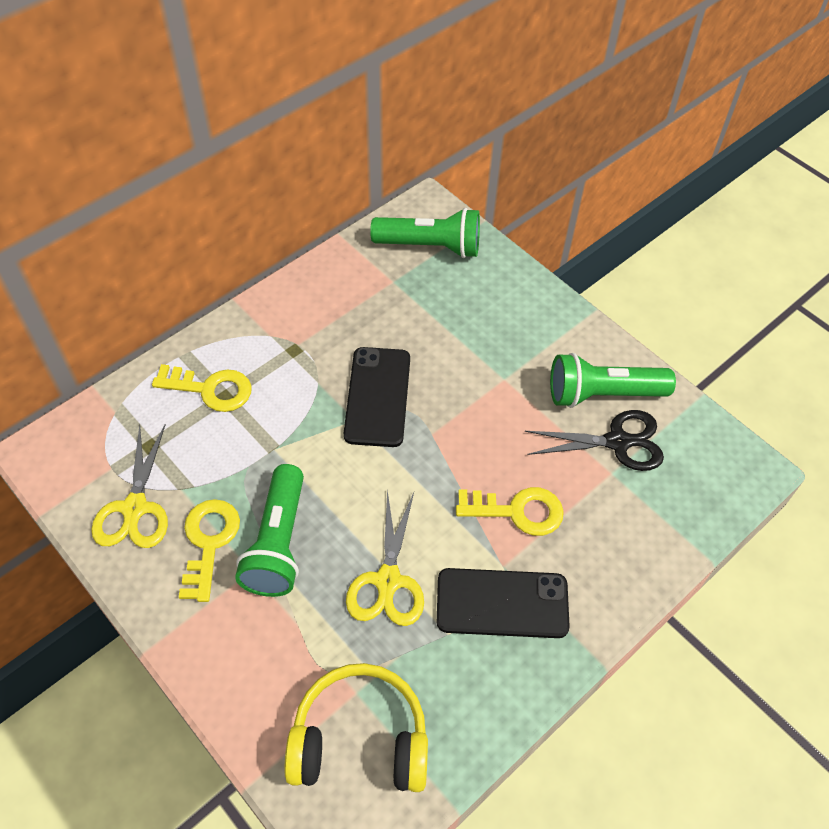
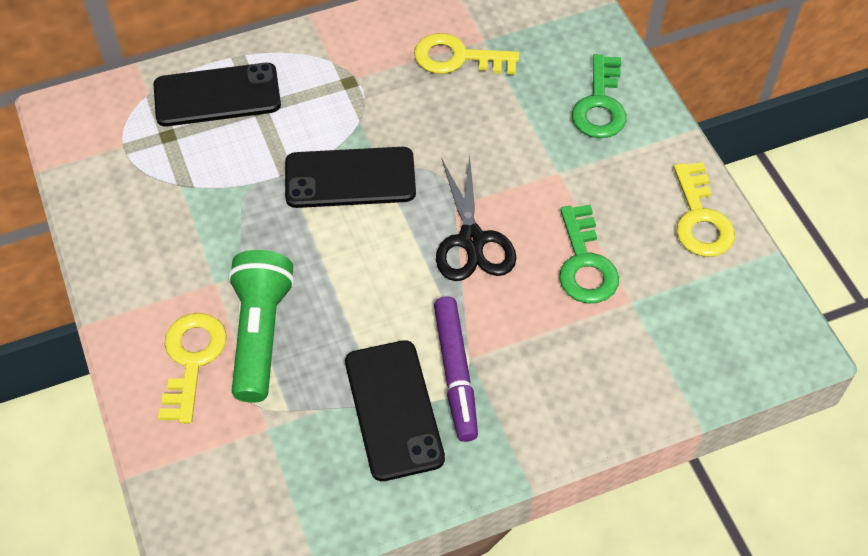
black phone: [344,347,410,447] [437,568,570,638] = 2 -> [154,63,281,127] [285,147,416,208] [345,340,445,481] = 3
green flashlight: [235,464,304,597] [370,208,480,258] [550,353,676,408] = 3 -> [228,250,295,403] = 1
green key: none = 0 -> [559,205,619,303] [572,54,627,138] = 2
purple marker: none = 0 -> [434,297,478,442] = 1
yellow headphones: [285,663,428,792] = 1 -> none = 0
yellow scissors: [91,424,168,548] [346,489,424,626] = 2 -> none = 0

